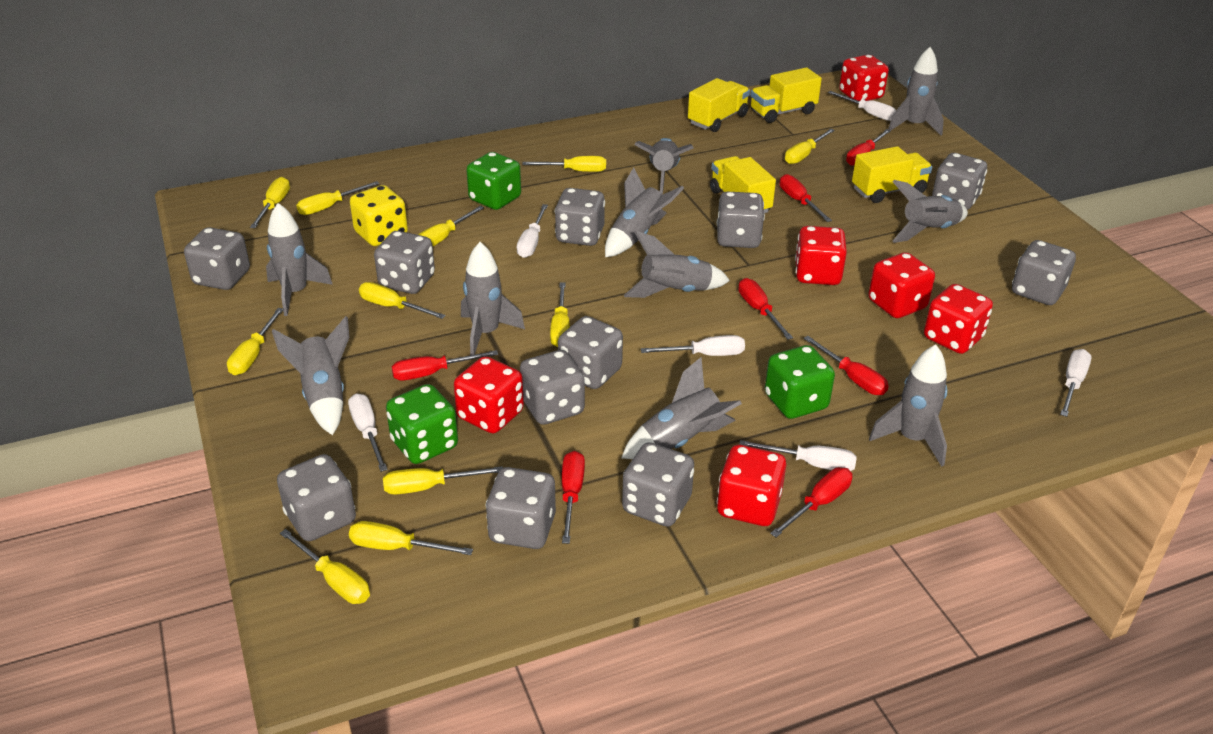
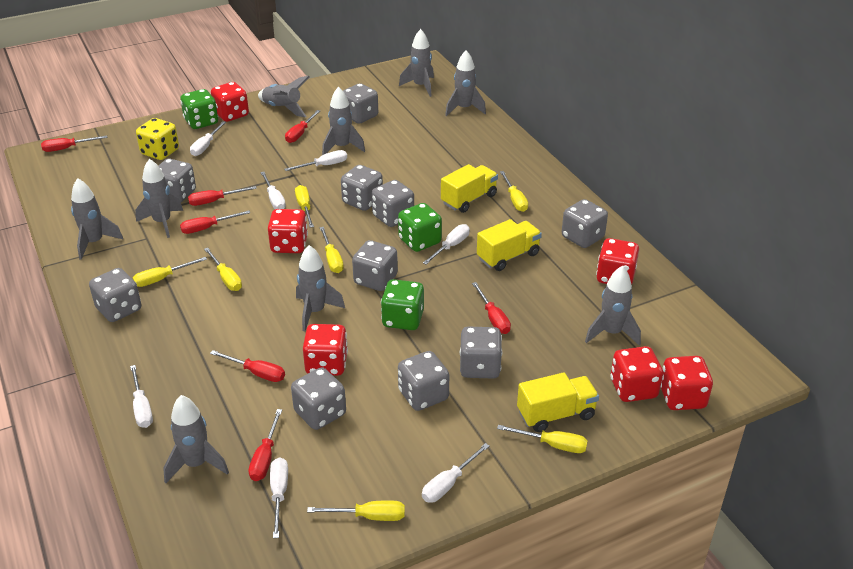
grey dice: [184,227,250,290] [277,454,356,541] [374,231,435,294] [486,467,556,549] [520,350,585,425] [555,188,605,246] [558,316,623,389] [622,442,694,527] [717,192,765,248] [932,153,987,210] [1012,240,1076,305] = 11 -> [89,268,141,322] [158,159,196,202] [291,367,346,430] [341,165,383,211] [343,83,378,124] [352,240,398,291] [372,180,414,227] [398,351,449,411] [460,327,502,379] [562,199,608,248] = 10
grey rocket: [266,203,333,316] [272,316,349,435] [461,242,525,355] [605,167,684,257] [621,357,742,459] [624,231,730,298] [634,138,694,195] [869,344,947,467] [888,47,944,136] [892,180,968,243] = 10 -> [71,178,123,260] [135,159,183,238] [163,395,229,483] [258,76,310,117] [296,245,345,331] [322,86,365,155] [399,29,434,97] [445,50,486,116] [585,266,641,346] = 9
white screwdriver: [348,393,388,472] [517,204,548,258] [641,335,745,356] [739,440,857,471] [828,91,896,121] [1060,349,1092,417] = 6 -> [130,365,153,428] [190,121,226,156] [260,172,286,209] [270,457,288,538] [284,150,347,171] [422,443,489,503] [423,224,470,265] = 7
yellow screwdriver: [227,308,284,375] [250,177,290,228] [280,529,370,604] [296,181,379,215] [349,521,473,555] [359,282,446,319] [383,466,503,494] [418,206,484,246] [522,156,606,172] [550,282,570,347] [785,129,835,164] = 11 -> [133,257,207,287] [204,248,242,291] [295,185,314,228] [307,500,405,521] [320,227,344,273] [497,425,588,453] [500,171,528,212] = 7
yellow truck: [688,78,750,132] [710,156,776,213] [750,67,822,123] [852,146,932,203] = 4 -> [441,164,498,213] [477,219,542,271] [517,372,599,432] = 3

